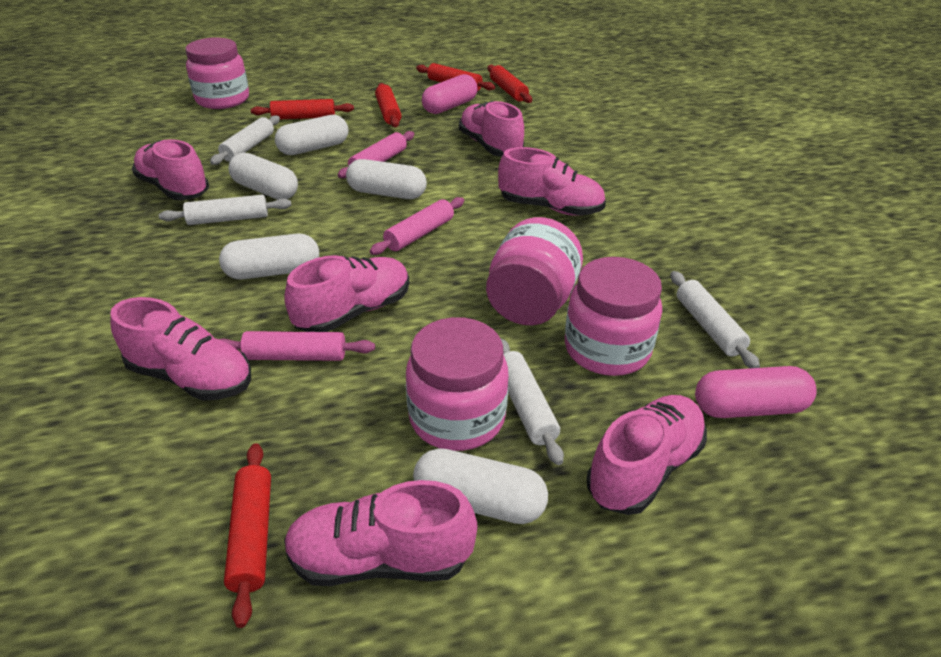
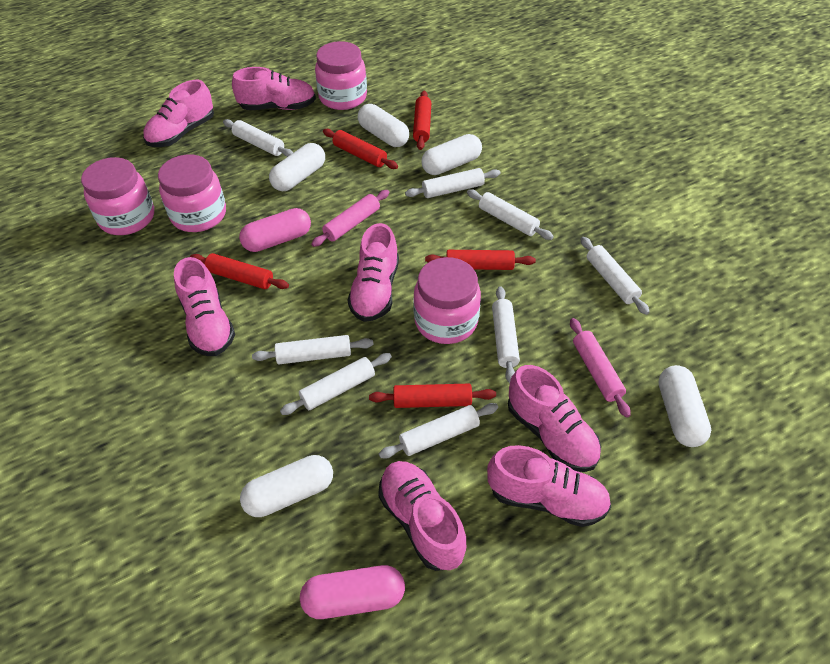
pink rolling pin: [219,331,375,361] [338,131,415,178] [370,197,464,255] = 3 -> [311,190,389,247] [570,318,631,418] = 2
white rolling pin: [159,195,291,225] [210,115,280,165] [500,338,564,465] [670,271,760,368] = 4 -> [223,119,293,157] [252,335,374,364] [280,353,392,415] [379,403,498,459] [405,168,501,198] [467,189,554,240] [492,286,520,383] [581,237,650,315] = 8

